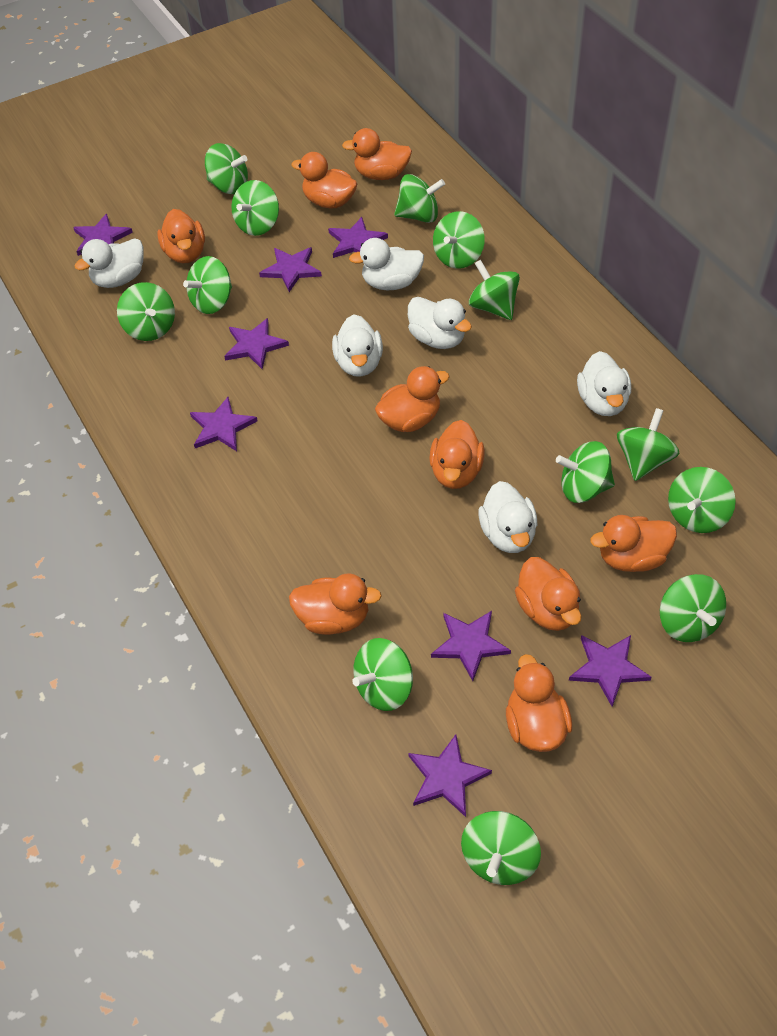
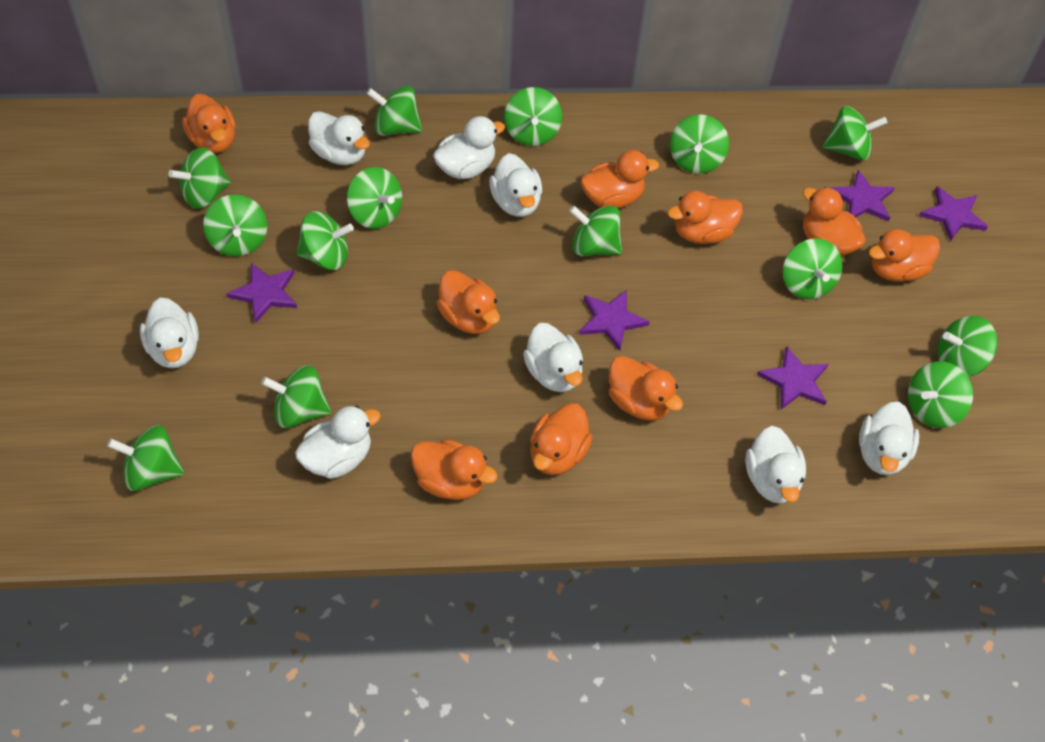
green spinning top: [117,282,175,341] [183,256,232,314] [205,143,248,194] [231,180,279,236] [352,638,413,711] [394,174,445,223] [433,211,485,269] [461,811,541,885] [469,260,520,320] [556,441,615,503] [617,408,679,481] [660,574,726,642] [668,467,736,533] = 13 -> [107,425,184,491] [168,147,231,209] [203,195,267,256] [261,365,331,428] [296,211,354,270] [347,167,402,229] [366,86,422,136] [504,87,562,146] [569,205,622,256] [670,114,729,174] [783,239,843,299] [823,106,887,160] [908,361,973,428] [938,316,997,377] = 14
purple star: [73,214,133,256] [190,397,258,451] [224,318,289,369] [259,247,322,292] [328,217,388,258] [408,734,492,817] [431,611,511,681] [569,635,652,707] = 8 -> [226,263,297,324] [579,290,650,351] [757,346,828,409] [831,170,895,222] [919,186,988,242] = 5
white duck: [75,238,144,288] [332,314,383,377] [349,238,424,290] [408,297,472,349] [478,481,537,553] [577,351,631,416] = 6 -> [140,297,199,368] [295,406,381,479] [308,111,370,165] [433,116,505,179] [489,153,542,217] [523,323,583,392] [745,426,806,504] [859,402,919,475] = 8

